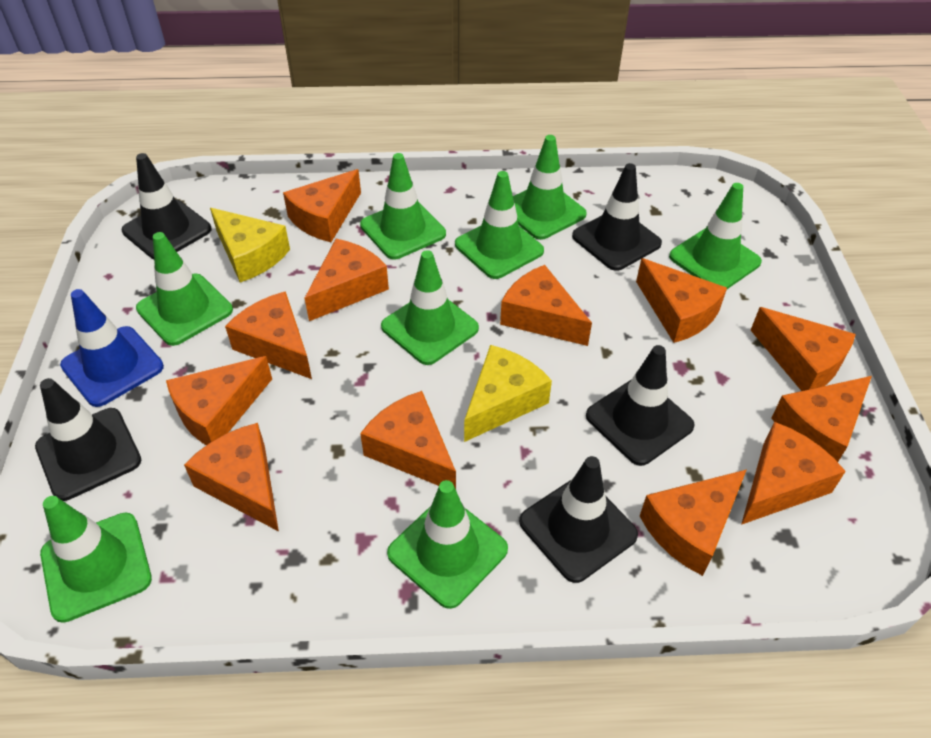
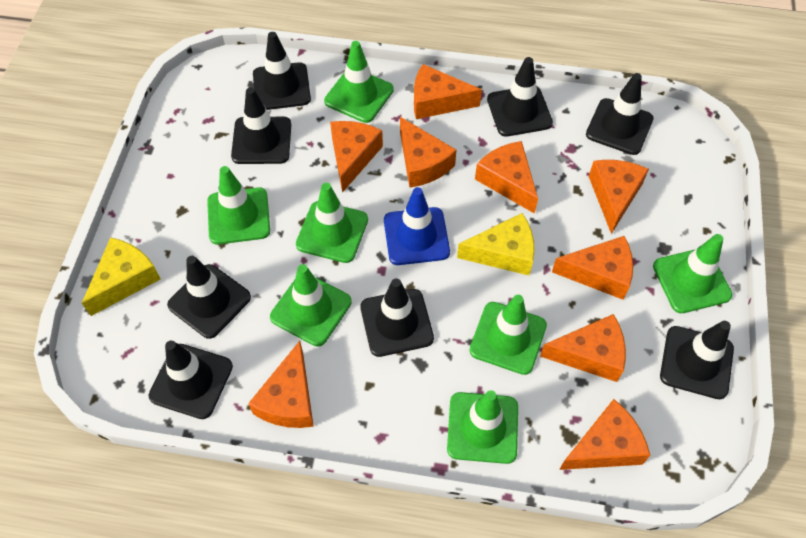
black traffic cone: [35,378,141,501] [122,153,212,260] [519,456,638,583] [572,163,662,271] [586,345,695,466] = 5 -> [149,341,233,419] [167,256,251,339] [231,87,291,164] [253,32,311,110] [360,278,434,357] [487,57,553,137] [586,73,654,155] [660,321,734,399] = 8
green traffic cone: [40,496,152,623] [136,232,233,346] [360,153,446,259] [381,250,479,365] [387,480,508,609] [455,171,544,279] [513,135,587,240] [669,183,762,289] = 8 -> [207,166,270,244] [270,264,352,347] [296,183,368,263] [324,41,394,123] [447,390,518,464] [470,295,547,375] [653,234,732,313] = 7
orange cheese: [166,356,272,445] [184,423,279,532] [225,291,312,379] [283,169,361,242] [305,239,389,321] [360,391,456,489] [500,265,592,346] [636,258,727,343] [640,470,746,576] [741,422,846,525] [751,307,856,391] [772,376,872,462] = 12 -> [248,341,314,428] [330,121,383,193] [400,117,456,188] [414,64,482,119] [475,141,538,214] [540,314,626,382] [552,236,633,300] [559,399,650,470] [589,160,649,234] = 9

